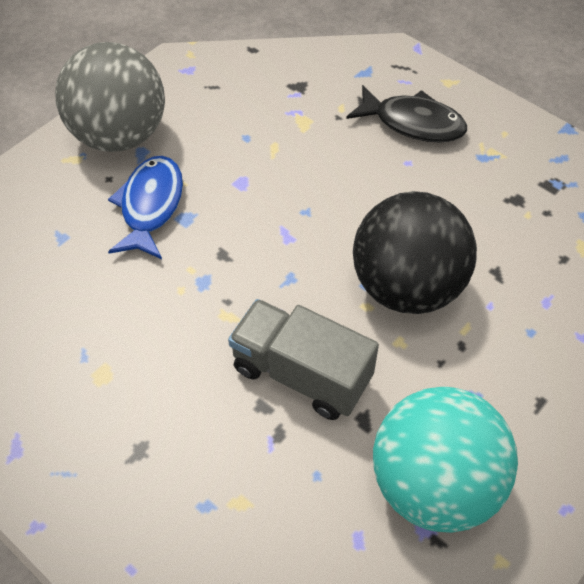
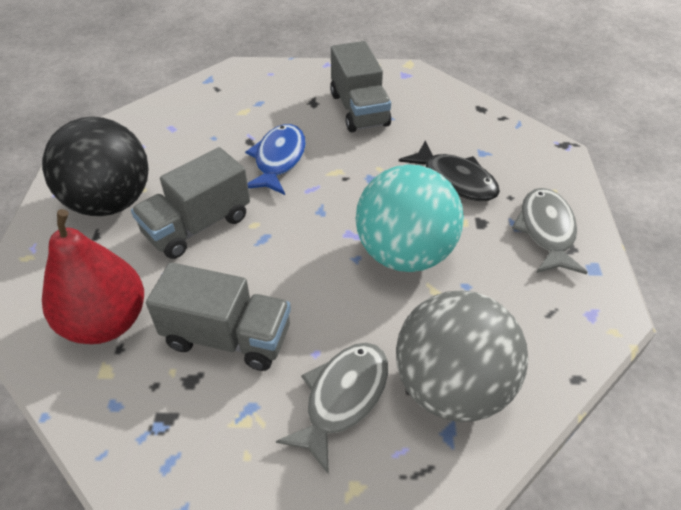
grey fish: none = 0 -> [276,343,388,475] [512,188,588,274] = 2
grey truck: [228,299,379,420] = 1 -> [131,147,250,259] [146,262,291,371] [330,41,391,132] = 3
red pear: none = 0 -> [42,209,144,344] = 1

